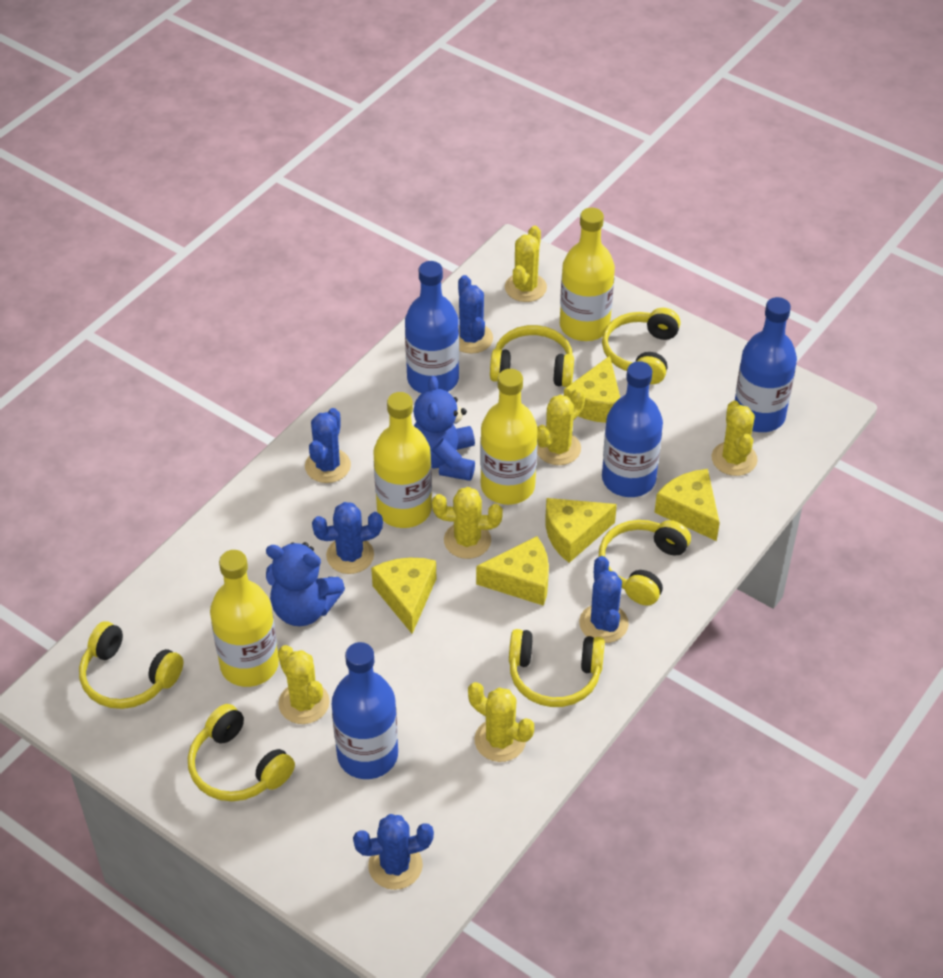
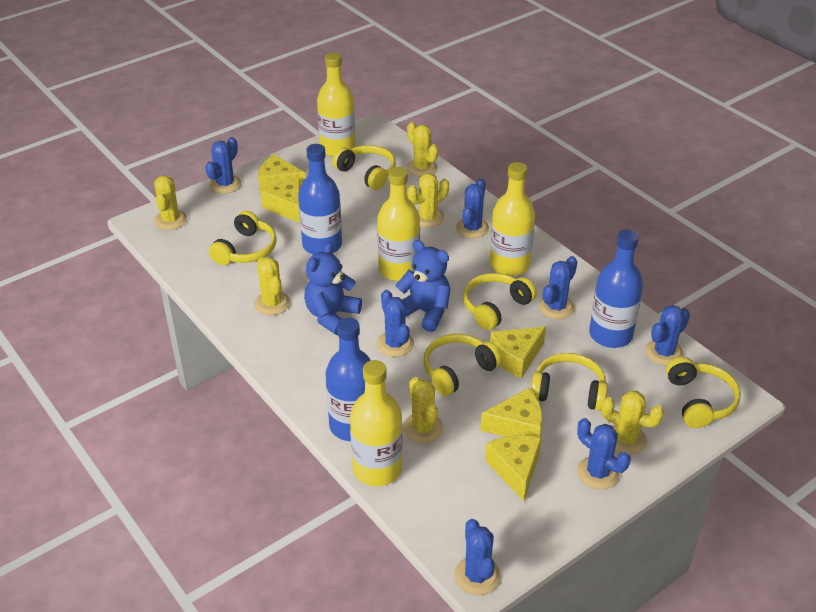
blue bottle: [332,642,398,779] [405,261,459,393] [602,361,663,497] [735,297,797,432] = 4 -> [298,144,342,255] [325,317,371,441] [589,229,643,348] = 3
blue cactus: [305,408,351,483] [312,502,383,574] [353,814,434,890] [458,275,493,354] [579,556,629,643] = 5 -> [205,137,241,194] [377,290,414,357] [454,519,501,595] [456,178,489,238] [538,256,578,319] [577,418,631,489] [645,305,690,366] = 7

